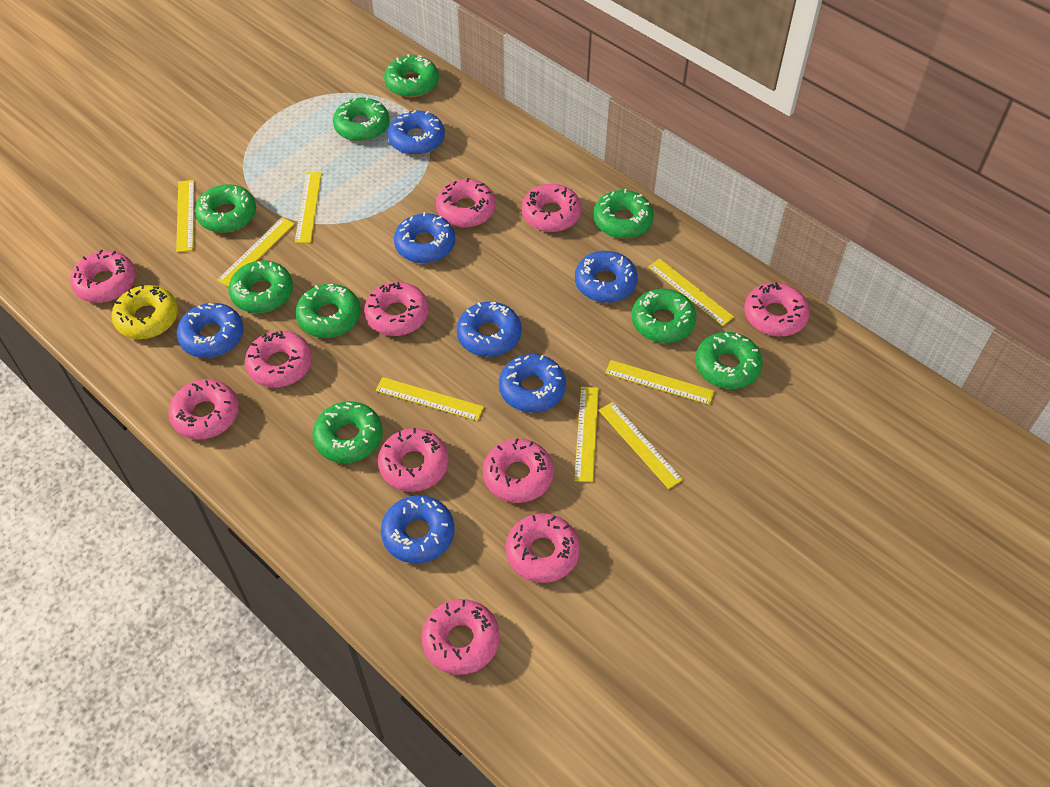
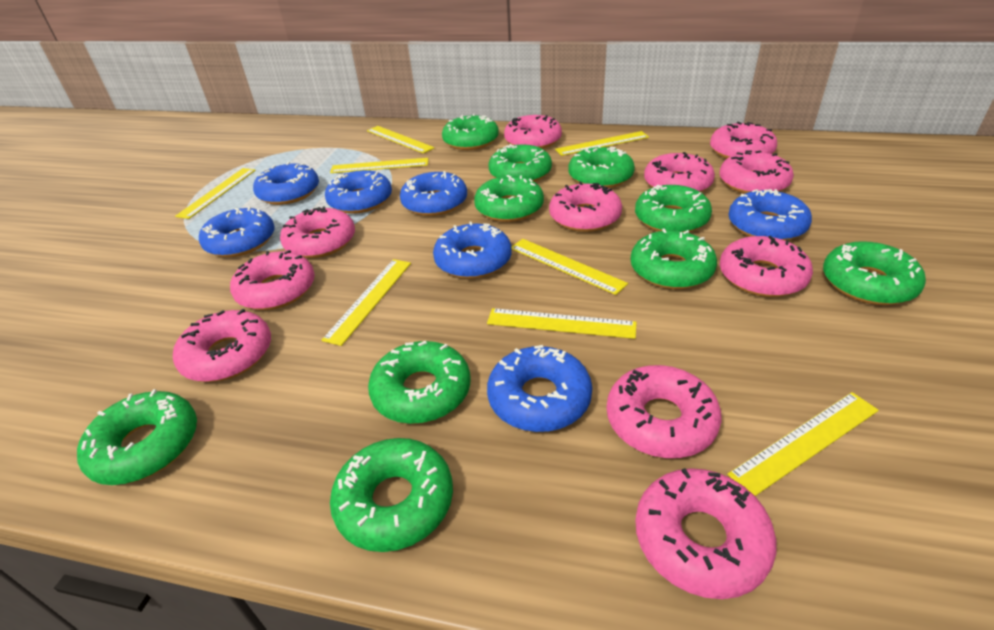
green donut: [195,184,256,233] [229,260,293,313] [295,284,361,338] [313,401,383,463] [333,97,390,142] [384,54,439,97] [593,189,654,239] [632,288,696,343] [695,332,763,389] = 9 -> [77,389,197,485] [330,438,453,552] [368,341,470,424] [442,114,499,150] [474,175,544,222] [488,144,552,182] [569,145,635,188] [630,228,717,289] [635,185,712,232] [823,241,926,305] = 10
yellow donut: [112,284,178,339] = 1 -> none = 0

